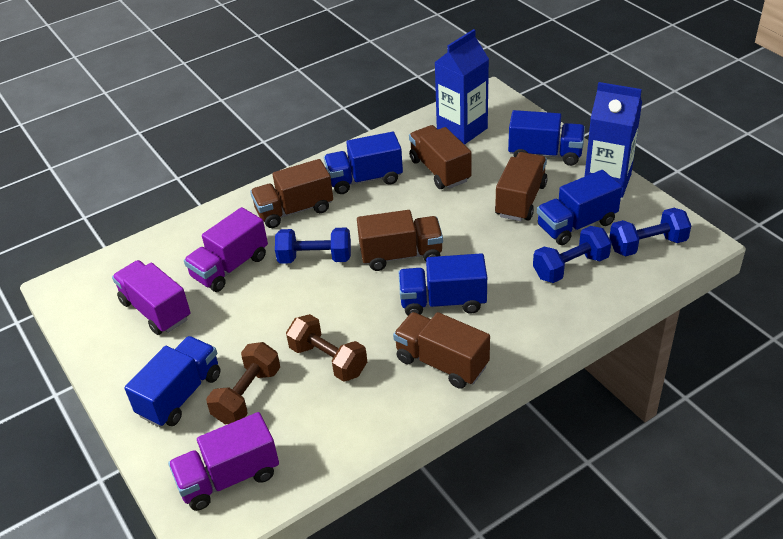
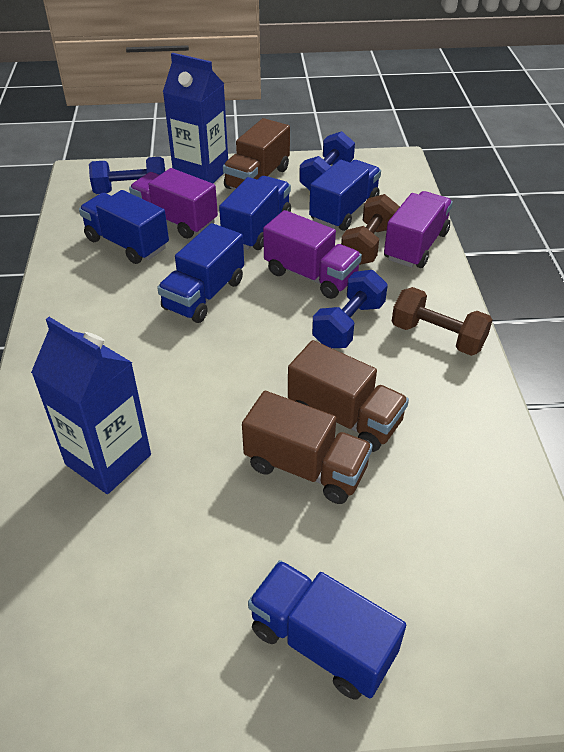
brown truck: [250,159,333,228] [357,210,443,271] [393,312,490,389] [409,125,471,189] [495,152,548,221] = 5 -> [223,118,290,189] [242,391,373,504] [288,340,409,452] = 3

